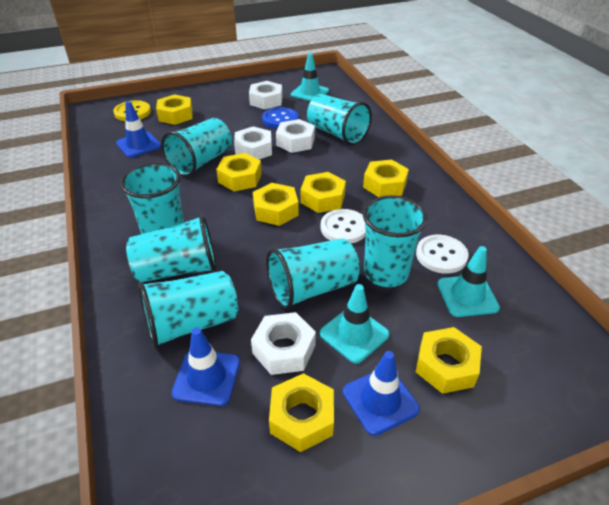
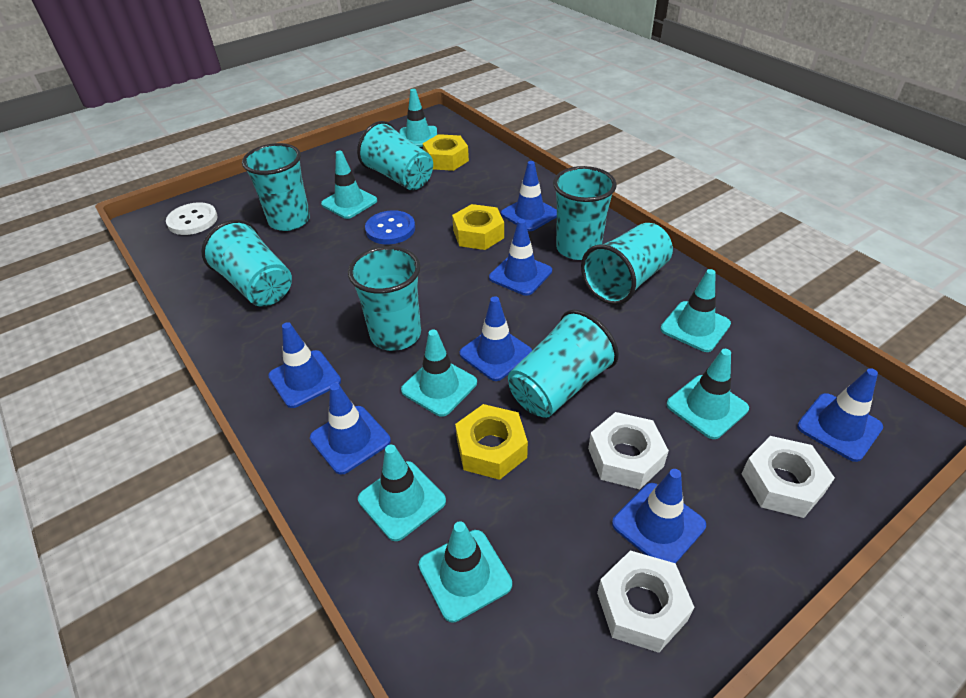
blue traffic cone: [116,101,161,158] [171,328,240,406] [343,351,420,436] = 3 -> [268,322,341,408] [310,383,391,475] [459,296,532,381] [489,219,552,296] [501,161,557,231] [612,469,706,563] [797,368,883,462] = 7
turquoise traffic cone: [291,53,329,101] [320,284,389,364] [437,246,500,317] = 3 -> [321,151,377,219] [358,445,446,541] [400,89,437,147] [401,329,477,417] [419,521,512,623] [660,269,731,352] [667,349,749,439] = 7
white button: [320,209,366,244] [416,235,468,274] = 2 -> [166,202,218,235] = 1
white nut: [234,126,272,160] [249,81,282,109] [251,312,316,375] [276,119,315,153] = 4 -> [588,412,669,489] [597,551,695,653] [742,436,835,518] = 3
yellow button: [113,100,151,121] = 1 -> none = 0
yellow nut: [156,94,193,125] [216,153,262,191] [253,183,299,226] [269,373,334,452] [301,172,346,213] [363,159,409,197] [416,327,482,394] = 7 -> [423,134,469,171] [452,204,504,250] [455,404,528,480] = 3

